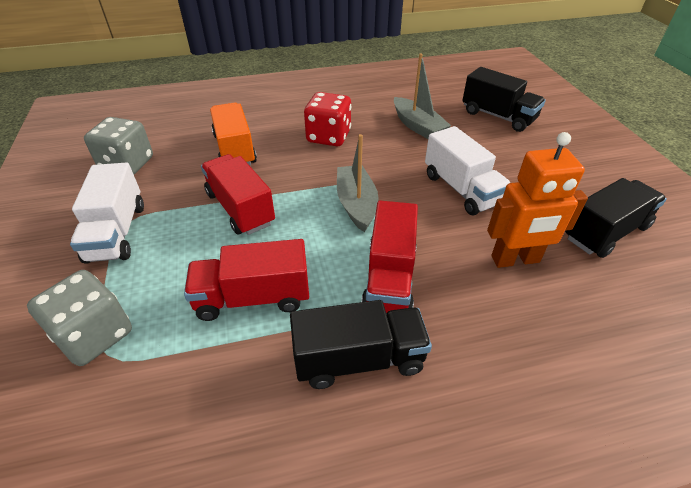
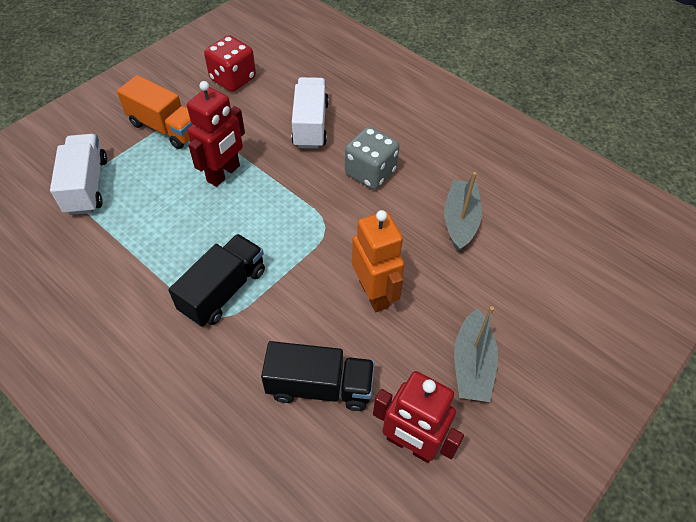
black truck: [290,300,432,389] [462,67,546,132] [565,178,667,258] = 3 -> [168,234,265,327] [261,341,375,411] = 2
grey dice: [27,270,132,366] [84,117,153,174] = 2 -> [345,126,400,190] = 1
red robot: none = 0 -> [187,81,245,187] [373,371,464,463] = 2
red truck: [184,239,309,321] [201,154,275,235] [361,200,418,313] = 3 -> none = 0

